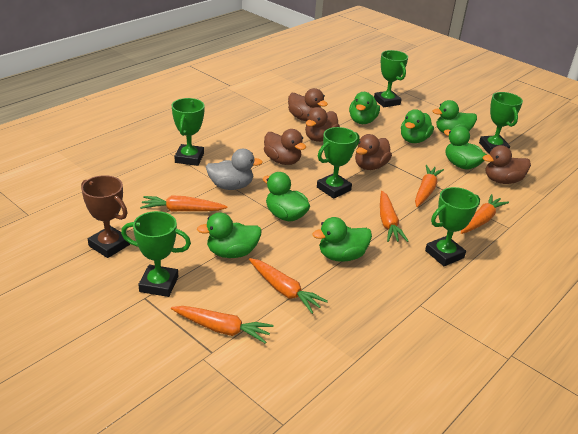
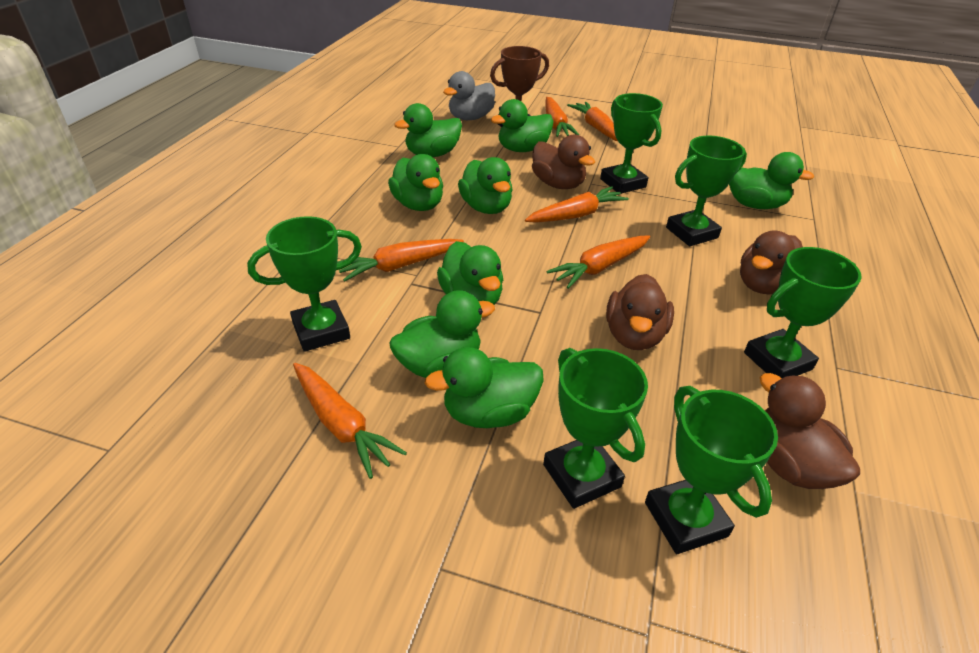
brown duck: [264,129,306,165] [288,88,328,121] [305,107,340,142] [355,134,392,170] [483,145,531,184] = 5 -> [532,134,595,189] [606,274,674,350] [740,230,803,294] [760,373,860,489] = 4
green duck: [197,212,262,258] [263,172,310,221] [312,217,372,262] [349,92,380,124] [401,109,434,143] [433,100,477,134] [444,126,487,170] = 7 -> [388,154,443,211] [389,290,495,378] [394,103,462,157] [424,347,544,428] [437,241,503,305] [458,157,513,214] [491,99,554,152] [729,152,814,209] = 8

